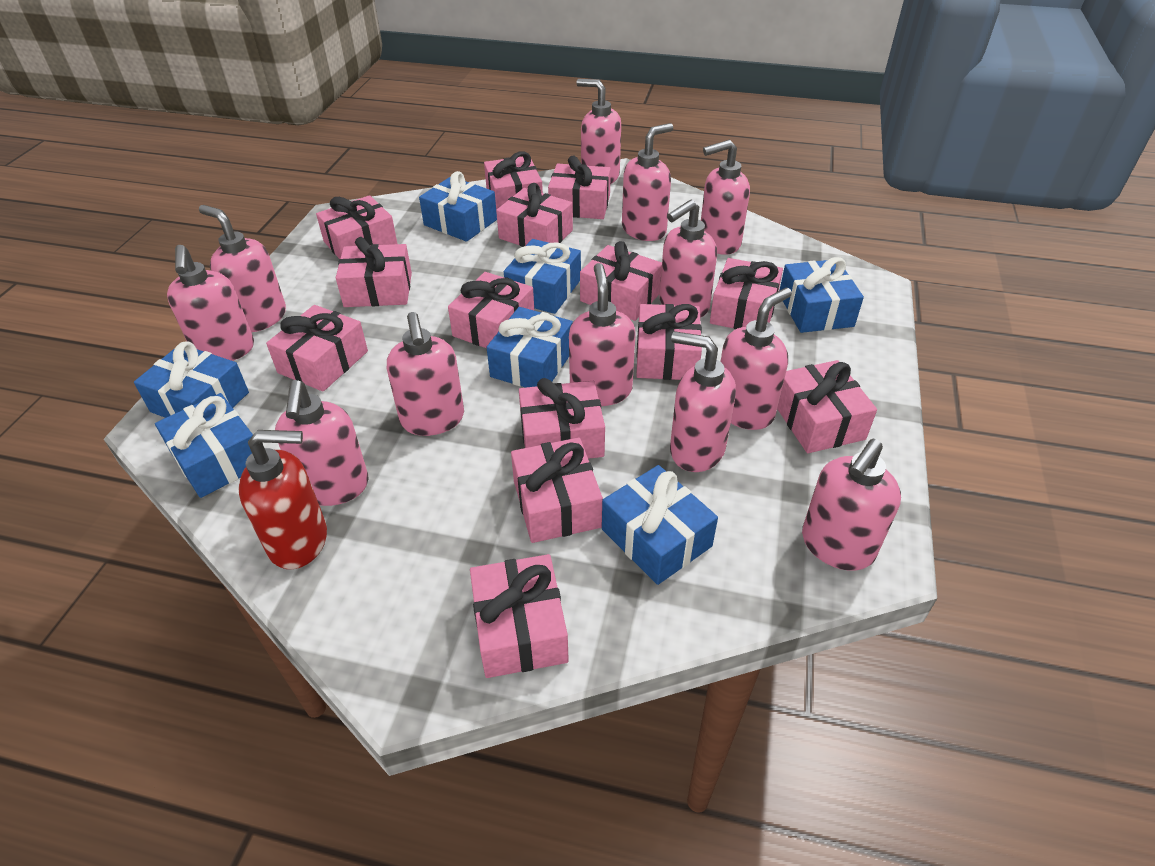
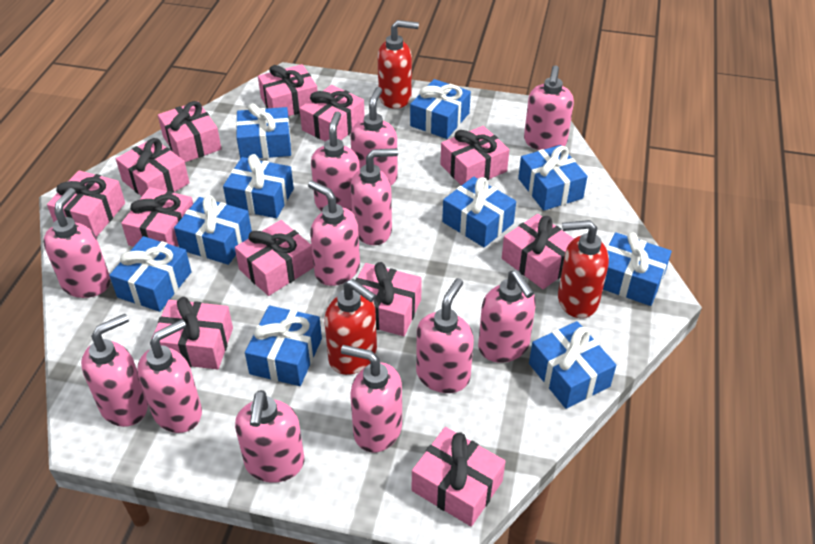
blue gift: [134,341,249,418] [155,393,253,498] [419,171,497,242] [487,307,573,388] [504,239,581,314] [602,465,718,585] [779,257,864,333] = 7 -> [109,236,192,312] [174,195,252,265] [223,154,294,218] [236,103,291,159] [245,306,322,386] [410,79,471,139] [442,177,516,248] [518,145,588,211] [529,321,616,409] [603,232,672,306] = 10
pink gift: [266,305,368,392] [316,195,397,259] [336,237,412,307] [448,272,534,348] [470,554,569,678] [484,151,543,210] [496,183,573,247] [511,437,603,543] [519,378,605,459] [548,156,611,219] [580,241,662,321] [636,304,702,380] [710,258,783,329] [777,360,877,453] = 14 -> [47,170,125,237] [116,138,190,196] [121,187,193,247] [153,297,233,369] [158,101,222,162] [235,220,314,296] [258,64,318,116] [300,85,365,142] [355,262,422,336] [412,427,506,527] [440,126,509,186] [502,214,574,289] = 12
red soap dispenser: [238,430,327,569] = 1 -> [324,279,377,375] [378,20,419,109] [558,220,609,318] = 3

